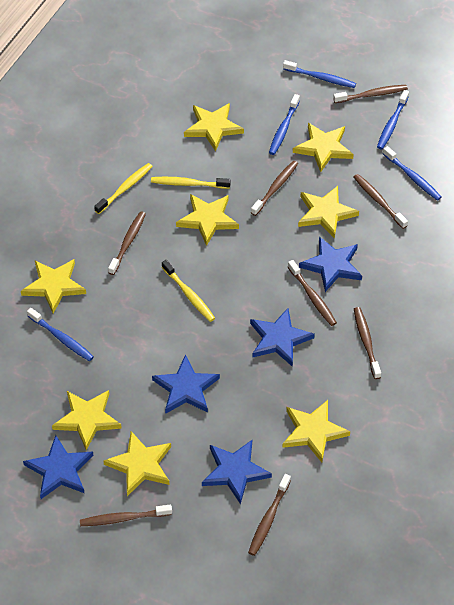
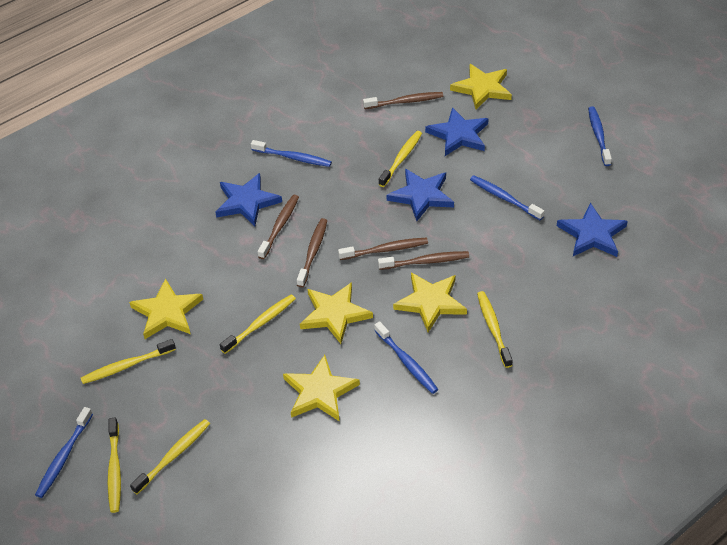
blue star: [23,435,94,499] [152,354,220,414] [202,440,272,504] [250,308,315,367] [299,237,362,292] = 5 -> [215,173,282,226] [387,169,454,221] [425,107,489,156] [557,203,628,257] = 4
brown toothbrush: [80,505,172,526] [108,211,146,275] [248,474,291,556] [251,161,298,216] [288,260,337,326] [333,85,408,103] [354,174,408,229] [354,307,381,379] = 8 -> [258,195,299,259] [297,218,327,287] [338,237,428,260] [363,92,443,109] [378,251,469,270] = 5
yellow star: [21,259,86,313] [52,390,122,451] [103,431,171,496] [176,194,239,246] [184,103,244,152] [282,400,350,462] [293,123,354,172] [298,186,359,239] = 8 -> [129,278,203,339] [283,355,360,421] [300,282,373,344] [393,273,467,332] [450,64,512,109] = 5
yellow toothbrush: [94,163,153,214] [151,177,231,189] [162,260,215,322] = 3 -> [81,339,176,384] [108,418,121,513] [130,419,210,494] [220,295,296,354] [379,131,422,187] [477,291,513,368] = 6

